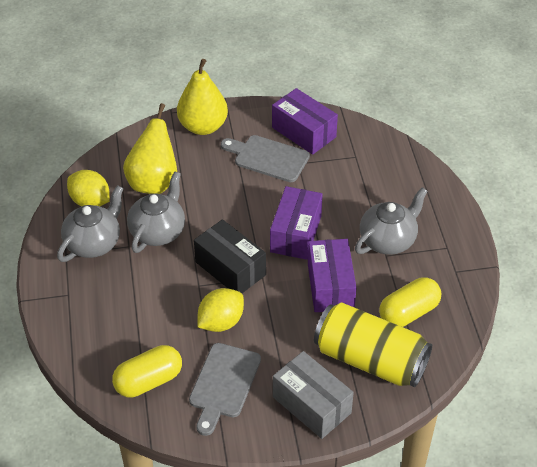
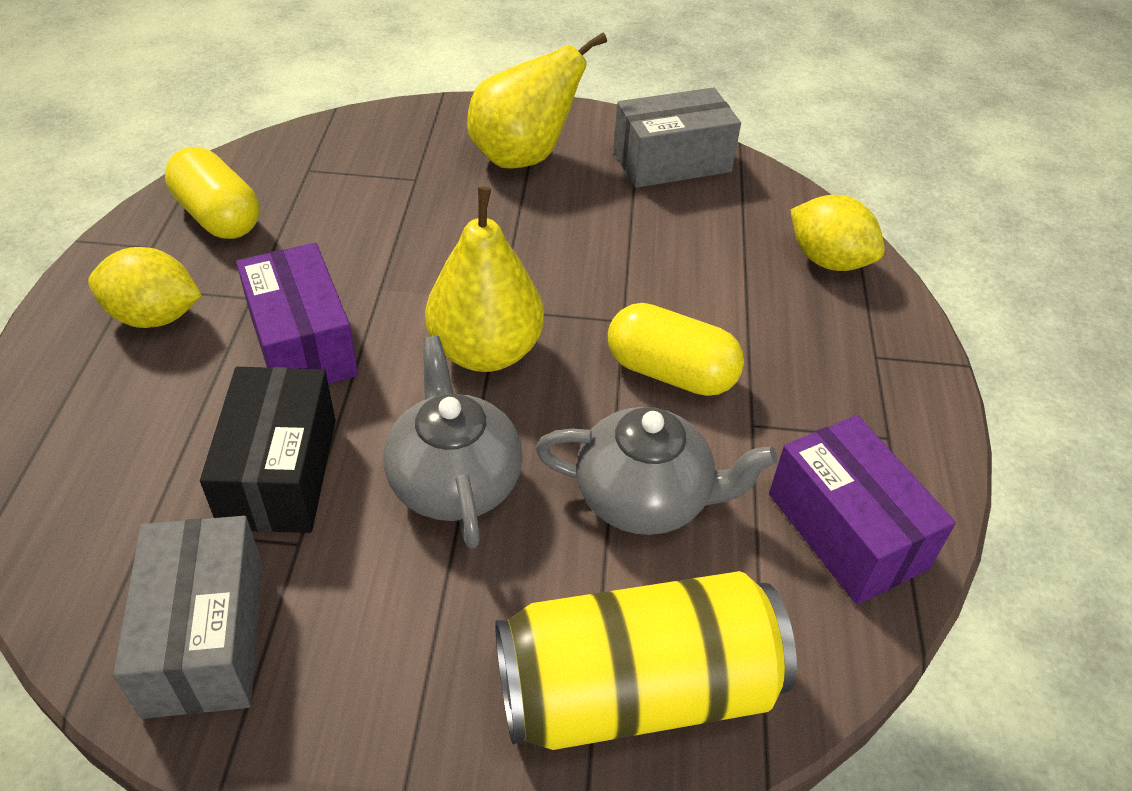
grey box: [273,351,354,439] = 1 -> [113,516,263,719] [613,87,741,188] = 2
grey cutting board: [189,343,261,436] [221,135,310,182] = 2 -> none = 0
grey teapot: [57,185,124,262] [127,171,185,253] [355,187,428,255] = 3 -> [383,336,523,549] [536,407,777,535] = 2
purple box: [270,186,323,260] [272,88,338,155] [308,239,357,312] = 3 -> [236,243,358,384] [769,415,956,605] = 2

